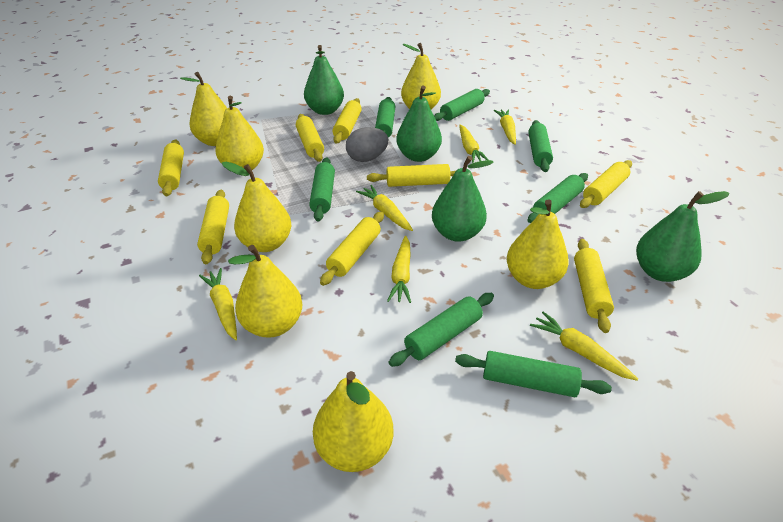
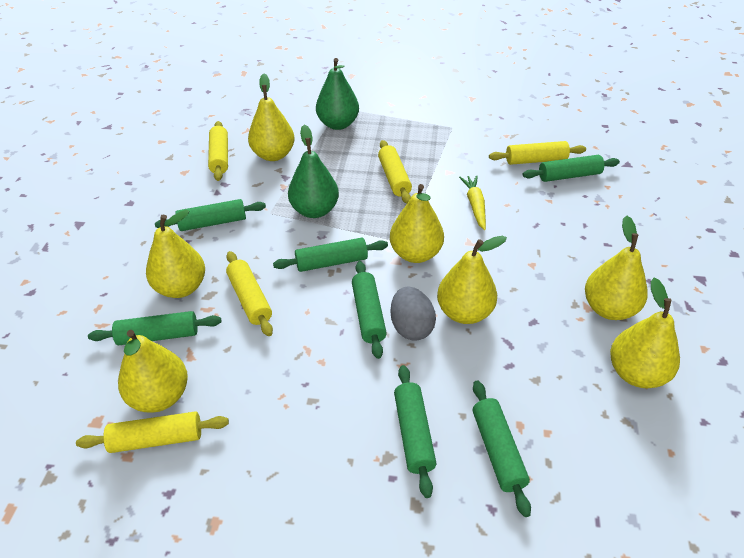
green pear: [304,45,344,115] [396,86,442,162] [432,156,494,242] [636,191,730,282] = 4 -> [288,125,339,218] [316,58,359,130] = 2
yellow carrot: [199,268,237,340] [356,185,413,231] [387,236,411,303] [459,125,488,163] [494,109,516,145] [530,312,638,381] = 6 -> [459,175,486,230] = 1
yellow rolling pin: [158,139,184,196] [197,190,229,264] [296,114,324,162] [320,212,384,286] [332,98,362,144] [367,164,455,187] [574,239,614,333] [580,160,632,208] = 8 -> [76,411,229,453] [208,121,228,181] [226,251,273,336] [378,140,412,204] [489,141,586,165] = 5

